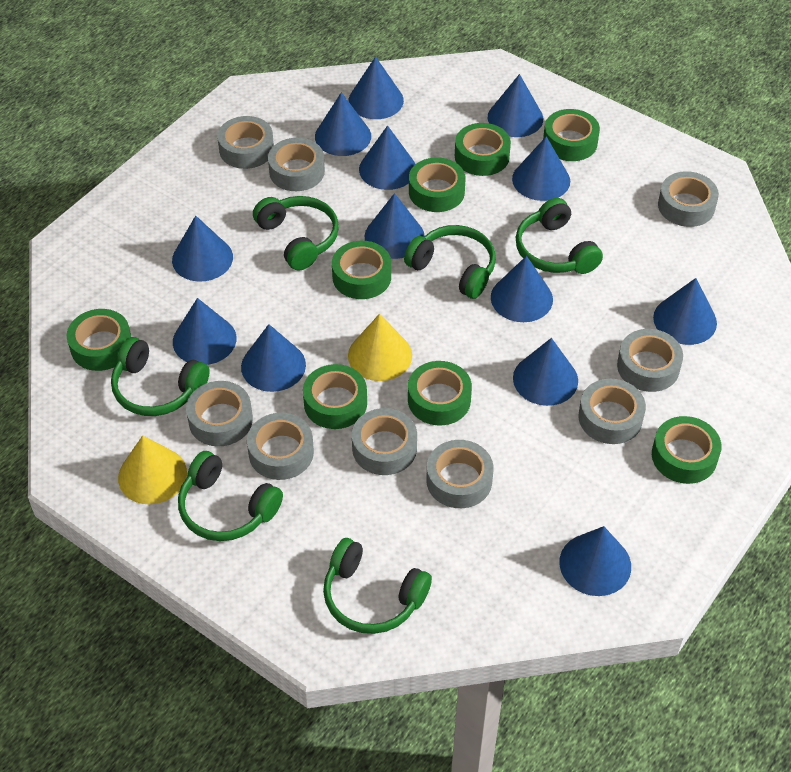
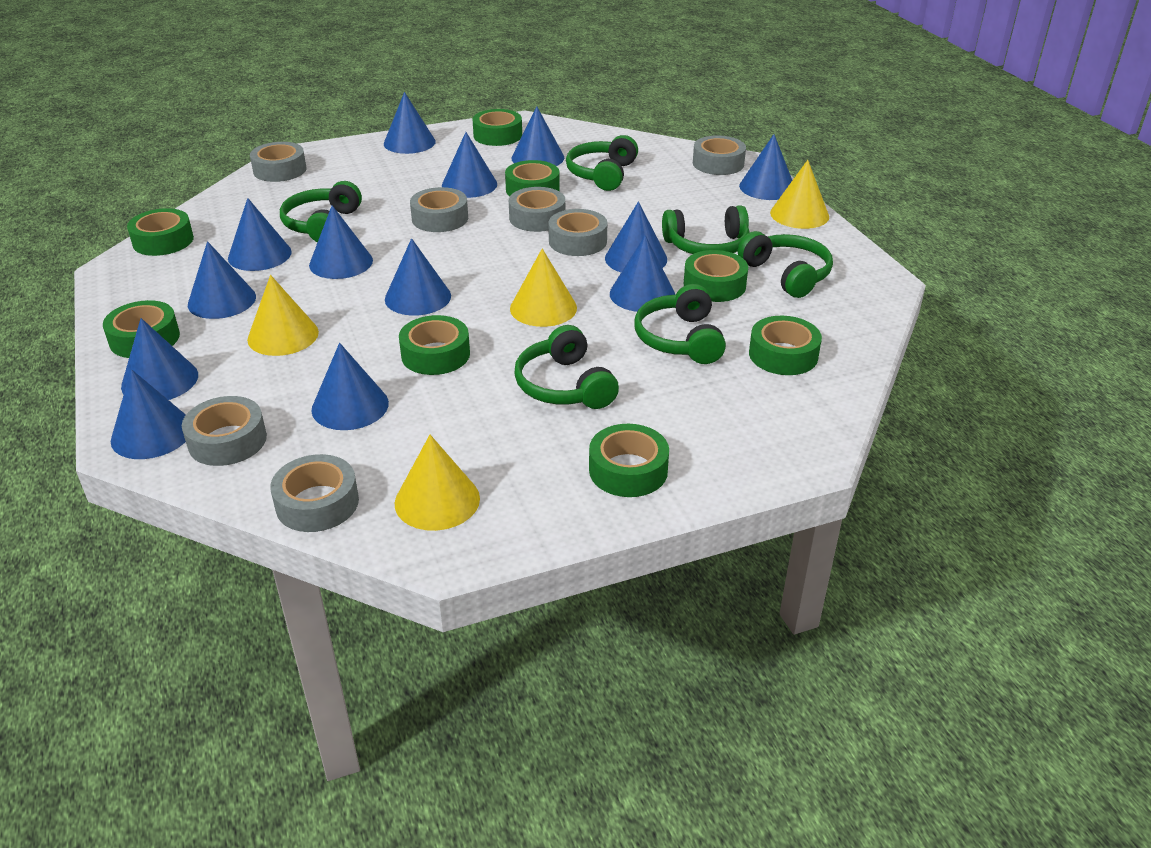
grey tape: [186,381,253,446] [217,116,274,169] [247,413,314,480] [268,138,325,191] [352,408,417,475] [426,440,493,508] [579,379,646,444] [617,329,683,392] [658,171,719,227] = 9 -> [182,396,267,466] [250,142,307,182] [270,454,359,532] [410,187,468,232] [509,187,565,232] [548,209,607,256] [693,135,746,175] = 7
yellow cone: [118,435,187,504] [348,314,412,381] = 2 -> [247,275,319,356] [395,435,480,531] [510,249,577,327] [770,160,829,229] = 4

